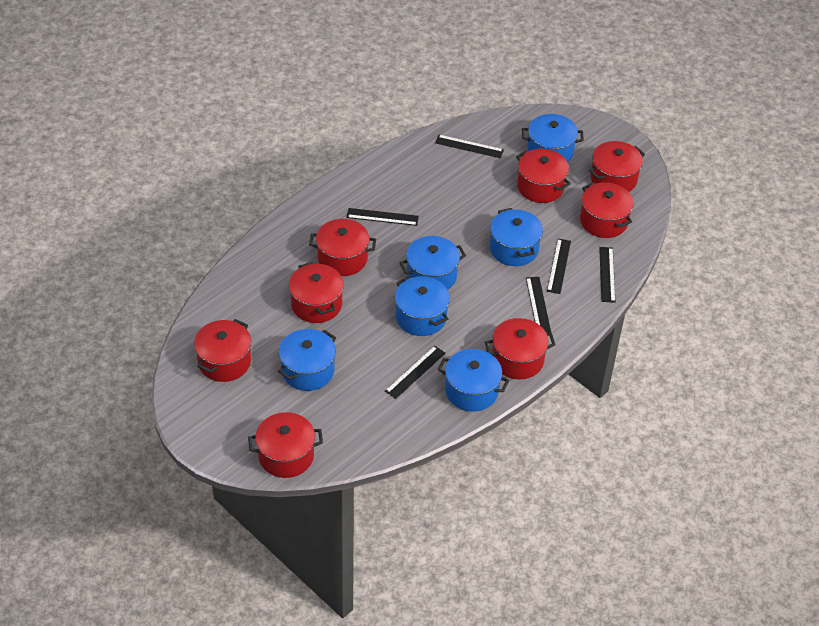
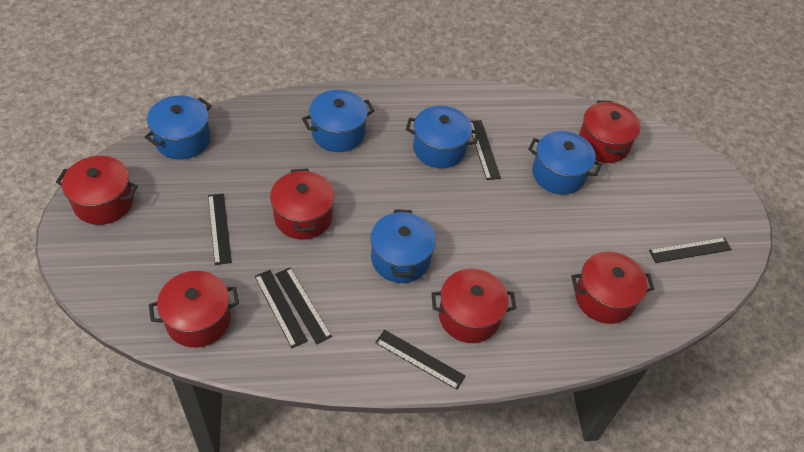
blue pot: [278,329,336,391] [395,276,450,336] [399,236,466,290] [438,349,509,412] [490,208,543,266] [522,114,584,162] = 6 -> [145,95,212,160] [302,90,375,152] [370,209,436,283] [406,106,479,168] [528,131,602,195] = 5
red pot: [194,319,251,382] [248,412,323,478] [289,262,344,323] [309,219,376,276] [485,318,556,379] [516,149,571,203] [580,182,634,238] [589,141,645,192] = 8 -> [56,156,138,225] [149,271,239,348] [270,168,334,240] [432,268,516,343] [571,252,654,324] [579,100,641,163] = 6

